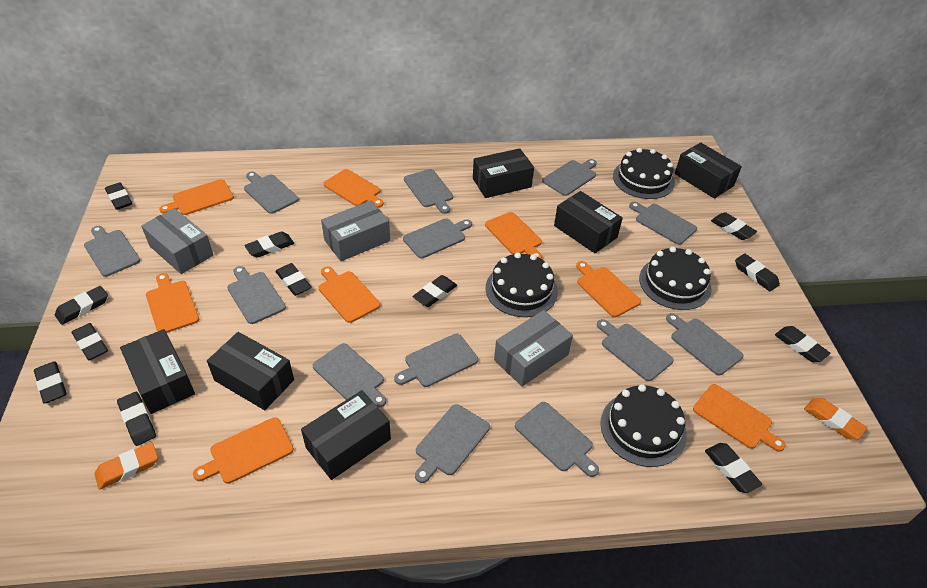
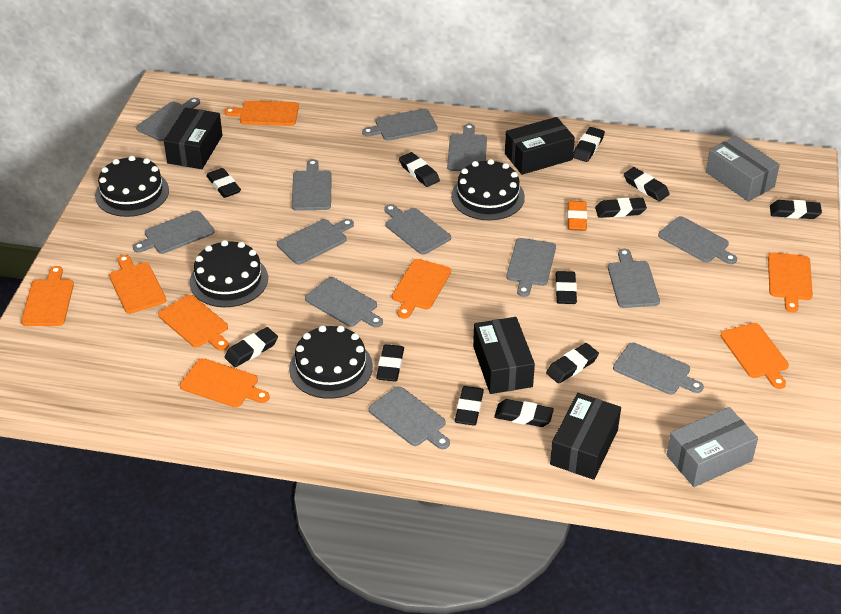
black box: [120,329,195,414] [207,332,294,410] [301,390,391,480] [473,148,534,198] [554,191,623,253] [675,143,742,199] = 6 -> [164,108,222,169] [473,317,535,394] [505,117,575,175] [550,393,621,480] = 4
grey box: [141,208,213,274] [321,201,390,261] [494,310,573,387] = 3 -> [666,407,758,487] [706,136,780,202] = 2
orange eraser: [94,442,158,490] [804,398,867,439] = 2 -> [567,201,587,231] = 1

